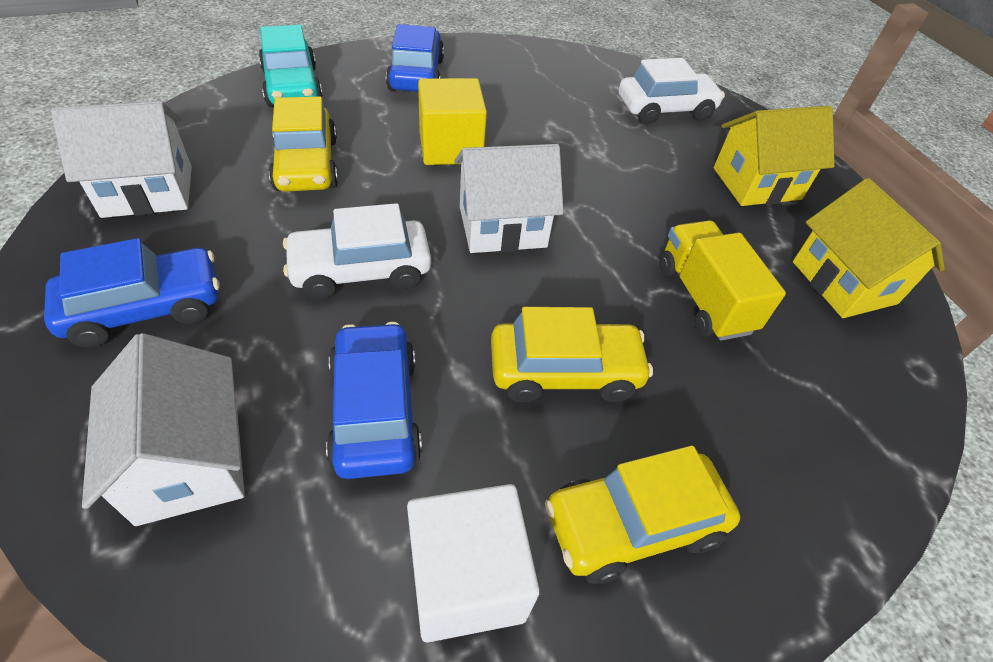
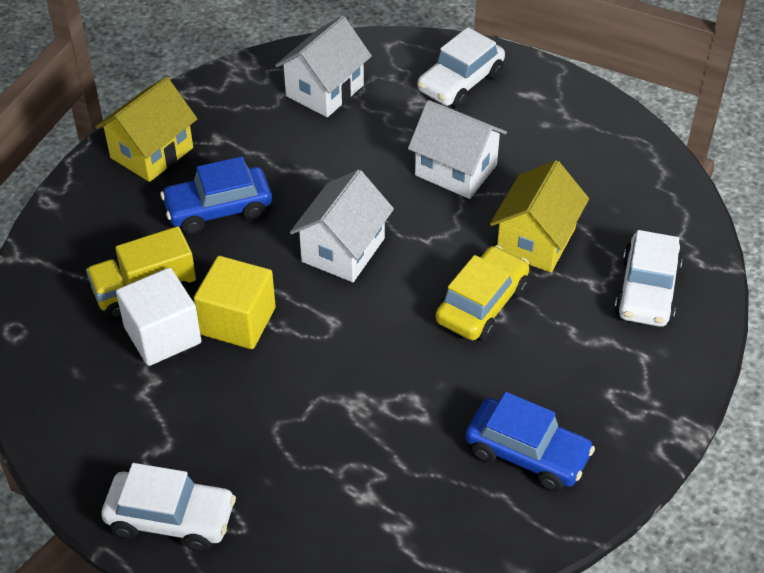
blue car: [44,238,219,347] [326,322,422,479] [386,24,444,92] = 3 -> [160,156,272,234] [465,392,595,491] = 2
turquoise car: [259,25,323,107] = 1 -> none = 0
white car: [283,203,431,299] [618,58,725,124] = 2 -> [101,463,236,551] [417,27,505,108] [614,230,683,327] = 3
yellow car: [269,96,338,192] [491,307,653,402] [545,445,740,584] = 3 -> [436,245,529,341] = 1

